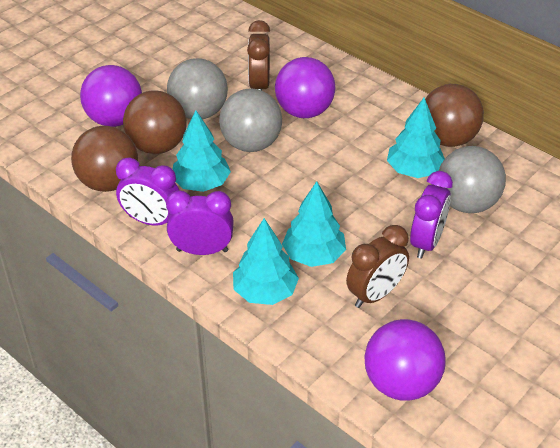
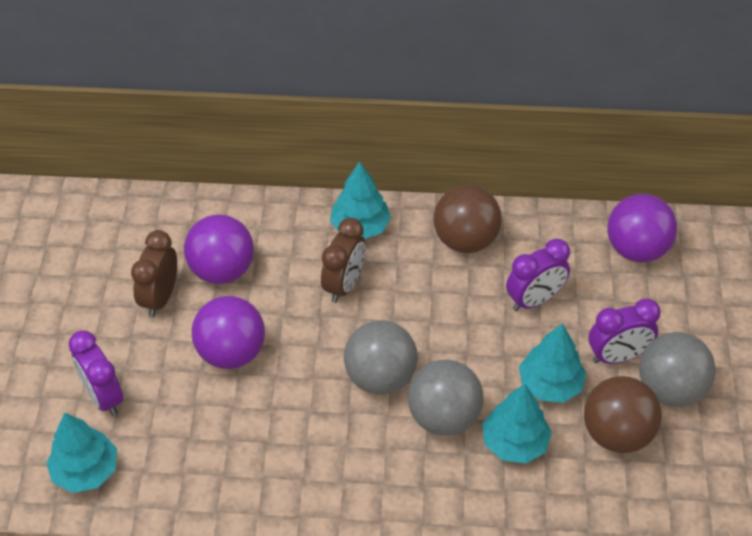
brown ball: [71,126,138,192] [123,90,187,154] [425,84,484,147] = 3 -> [434,185,502,253] [584,376,662,453] = 2

